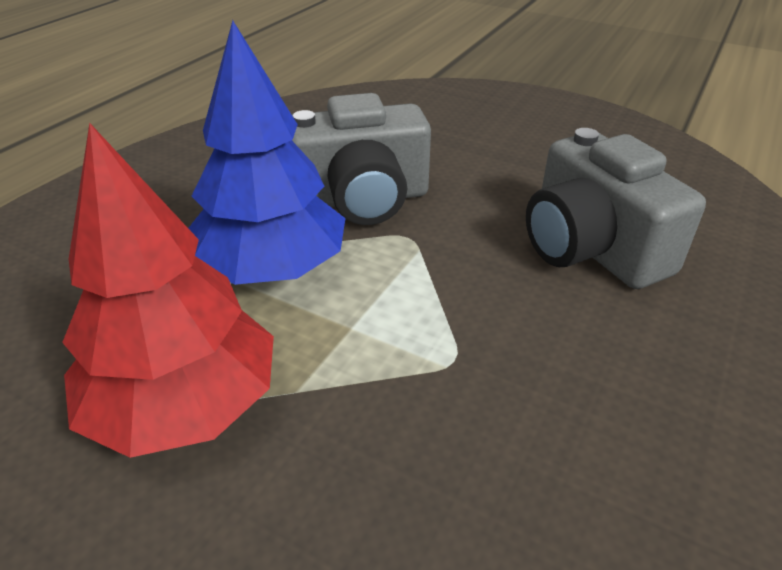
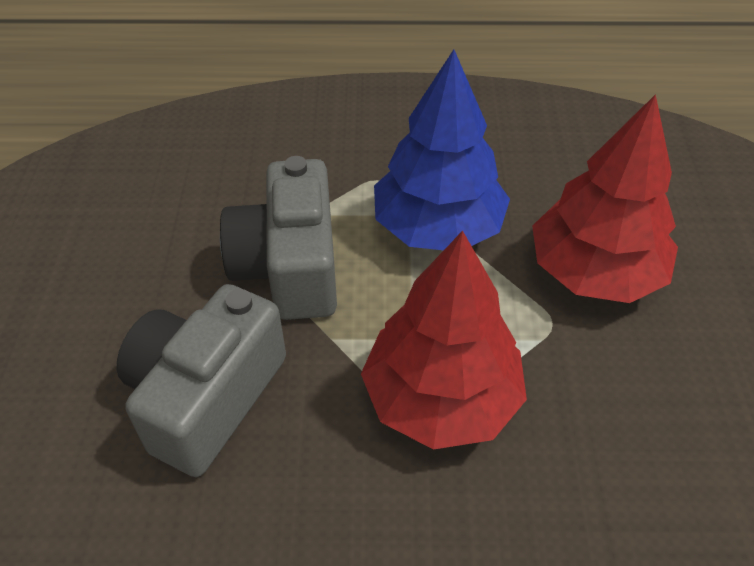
red tree: [62,123,274,458] = 1 -> [361,231,527,450] [532,94,678,303] = 2

